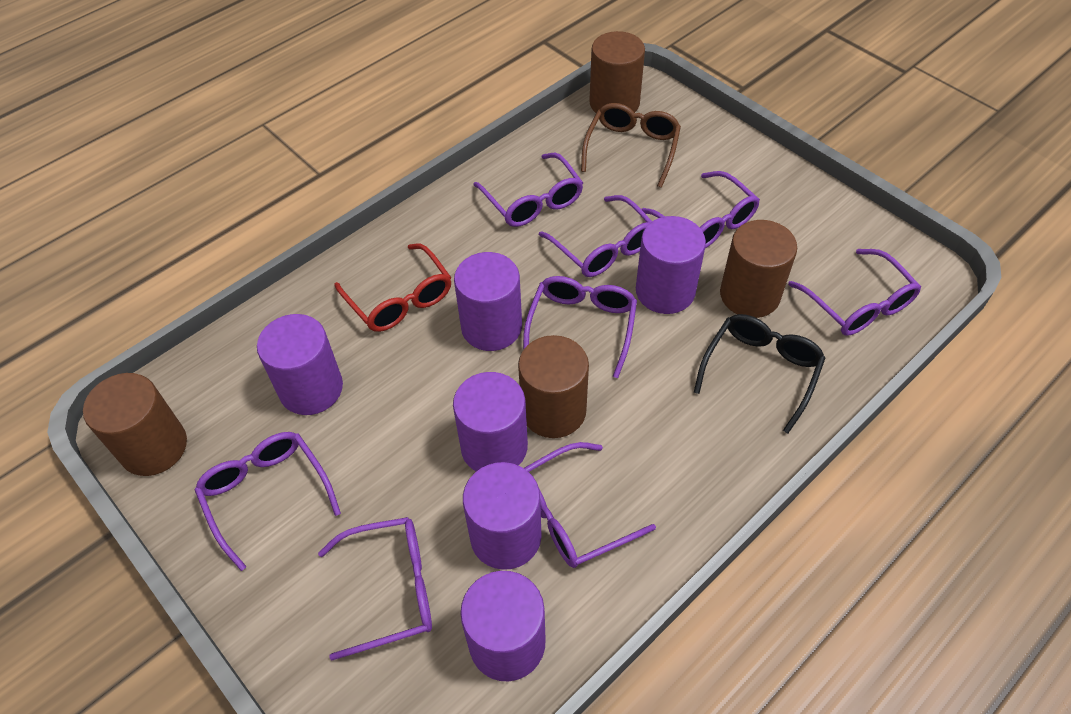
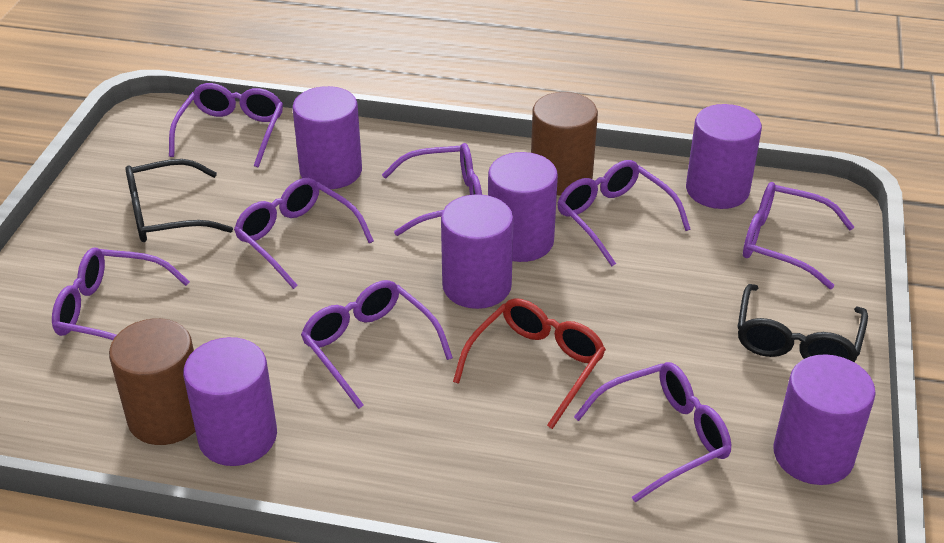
black glasses: [694,314,825,434] = 1 -> [125,159,233,242] [737,284,868,362] = 2
brown cylinder: [83,373,187,476] [518,335,589,438] [589,31,645,113] [720,220,797,318] = 4 -> [109,318,196,445] [531,92,598,195] = 2
brown glasses: [581,103,681,188] = 1 -> none = 0

